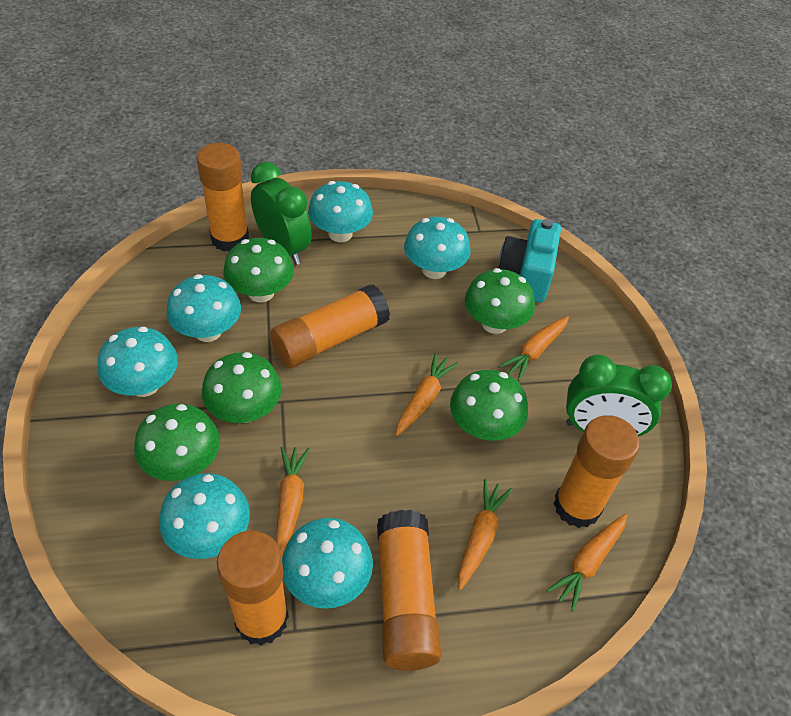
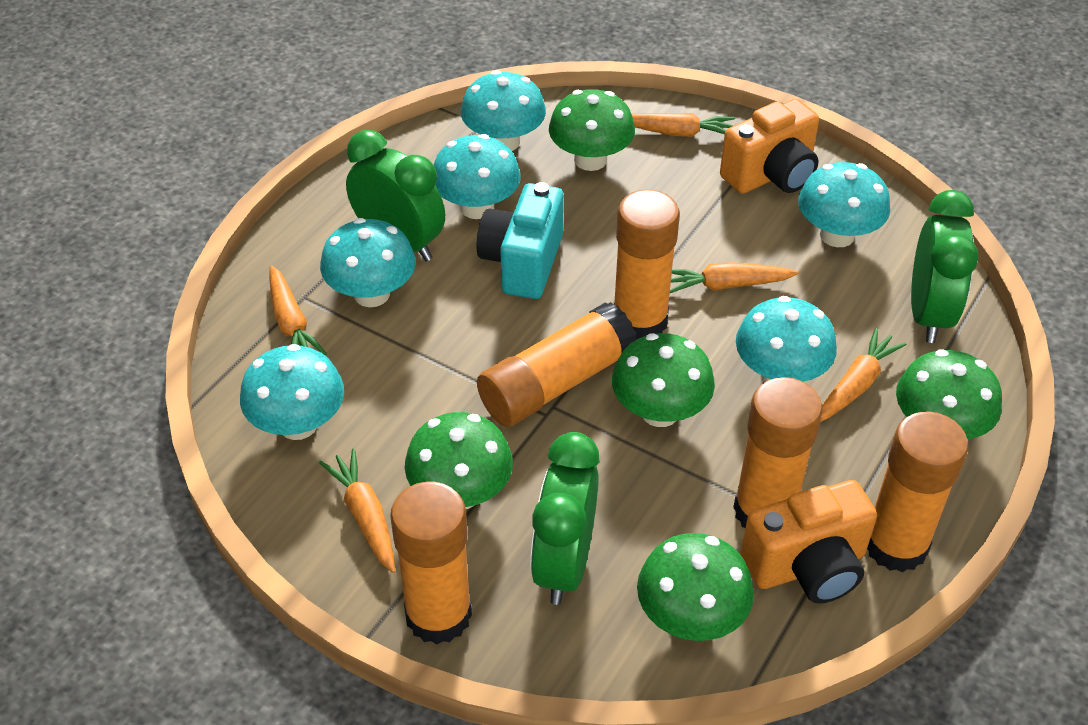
green clock: [251,162,312,265] [566,355,672,437] = 2 -> [346,130,445,261] [530,432,600,605] [911,190,978,343] = 3
orange camera: none = 0 -> [720,99,819,194] [741,480,877,604] = 2

